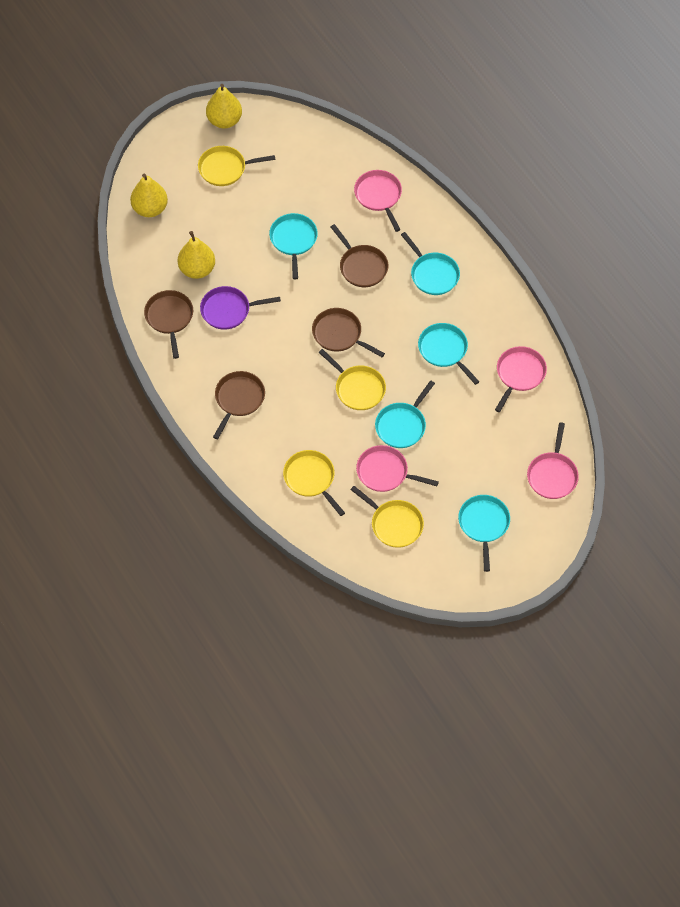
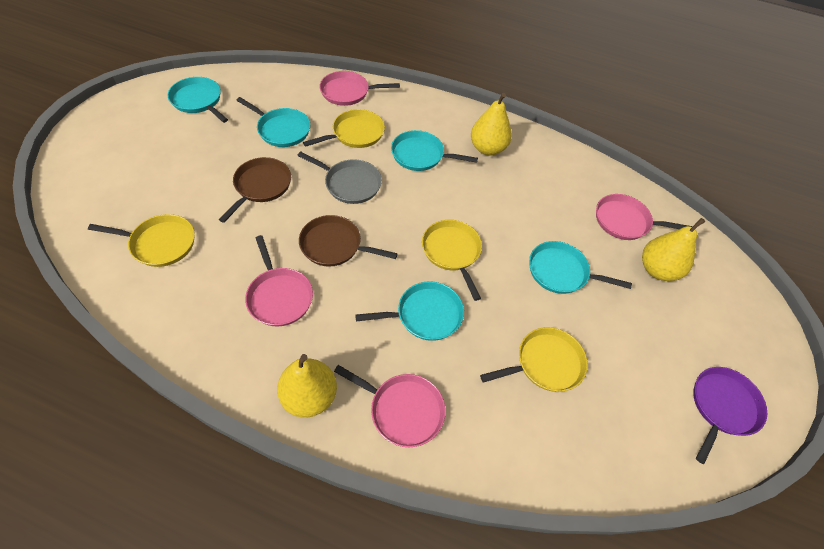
brown pan: [144,290,193,359] [213,371,265,439] [312,308,385,357] [331,224,388,287] = 4 -> [219,157,291,223] [299,215,398,267] = 2
grey pan: none = 0 -> [297,151,382,204] = 1

